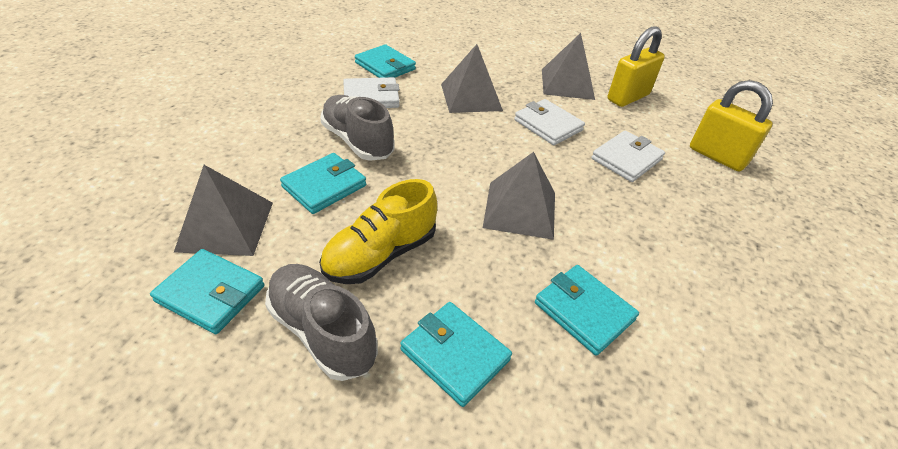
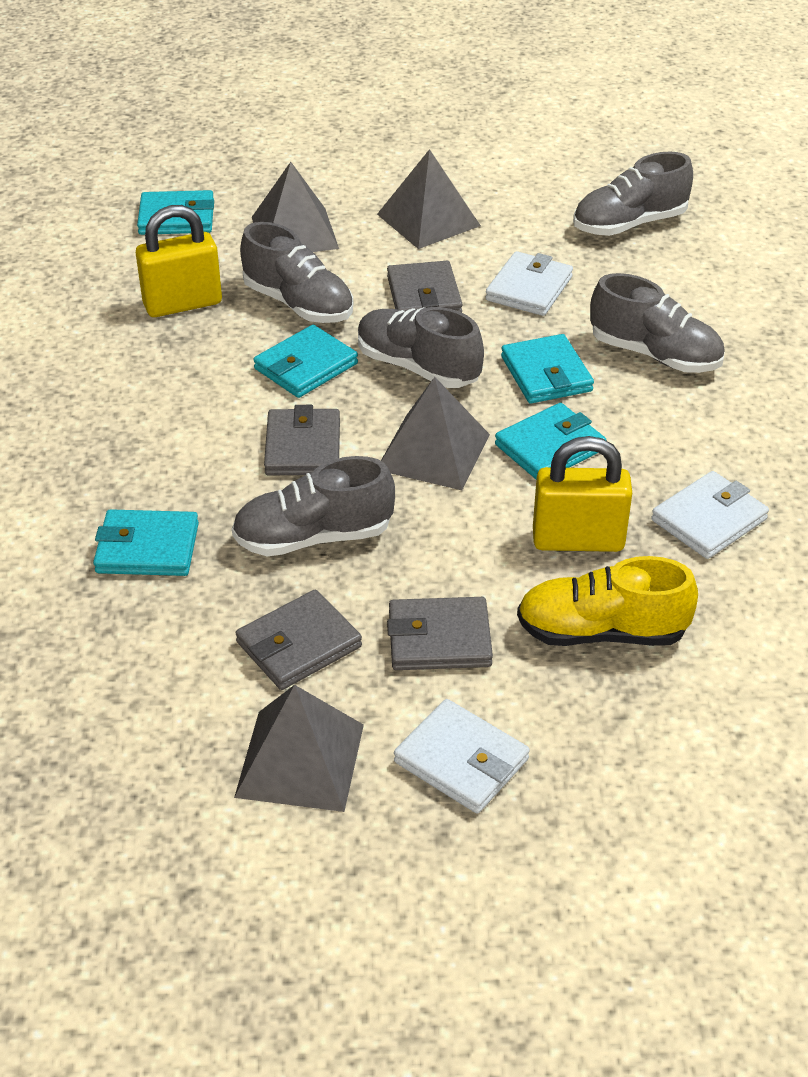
grey shoe: [265,264,378,381] [320,95,395,161] = 2 -> [232,456,395,556] [240,222,353,323] [358,307,484,388] [573,152,693,236] [590,273,725,373] = 5
grey wallet: none = 0 -> [236,589,362,690] [264,405,340,475] [387,261,463,313] [387,597,493,670] = 4

